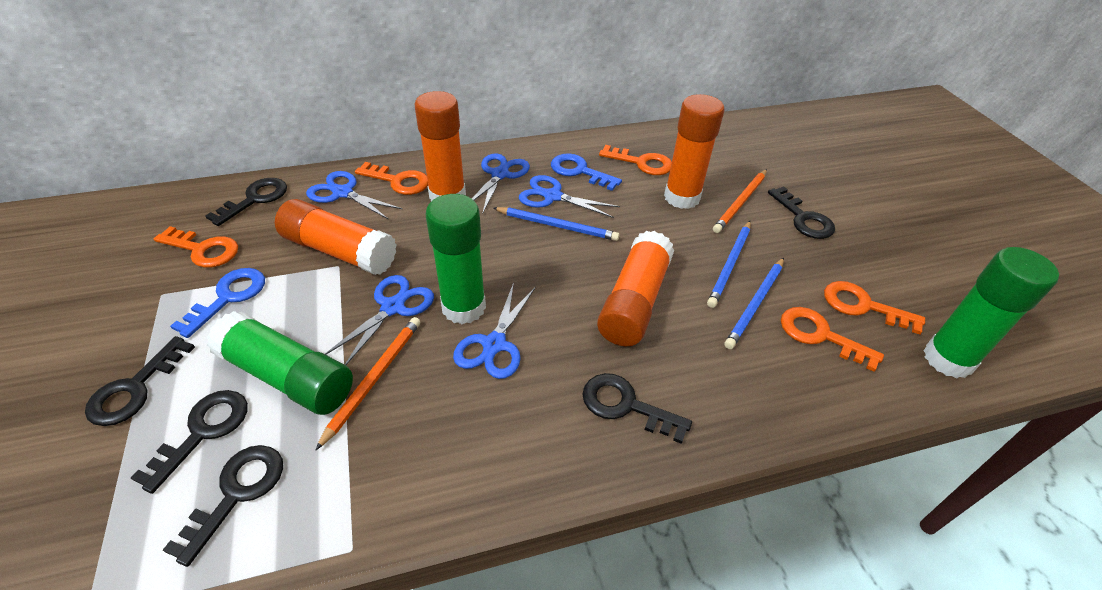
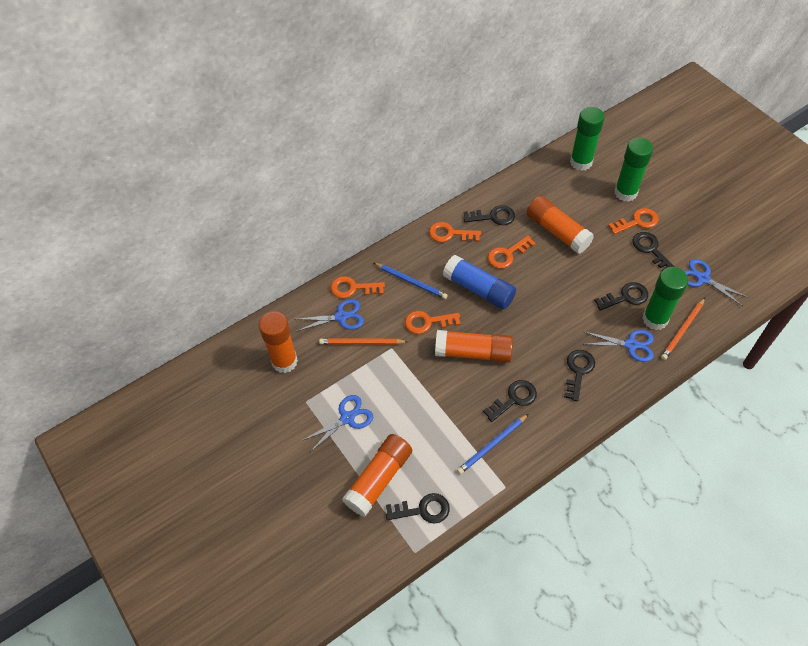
blue glue stick: none = 0 -> [443,255,516,310] = 1
blue key: [170,268,265,338] [551,153,622,191] = 2 -> none = 0
blue pencil: [493,207,620,241] [707,221,751,308] [724,258,784,349] = 3 -> [374,263,448,299] [457,414,528,474] = 2
blue scissors: [306,171,402,219] [325,275,434,365] [453,282,536,379] [472,154,530,214] [519,175,620,218] = 5 -> [294,299,364,331] [301,395,373,452] [582,330,654,362] [684,259,749,306] = 4

